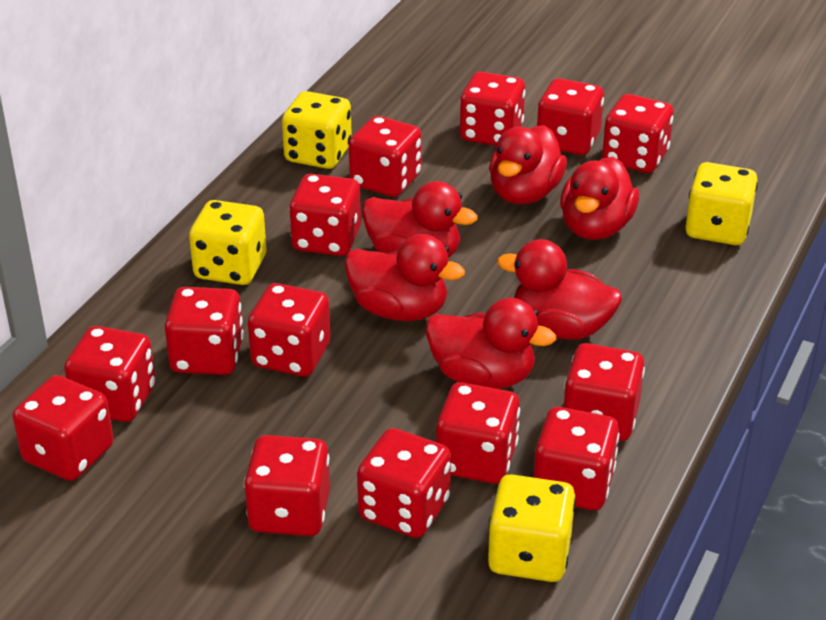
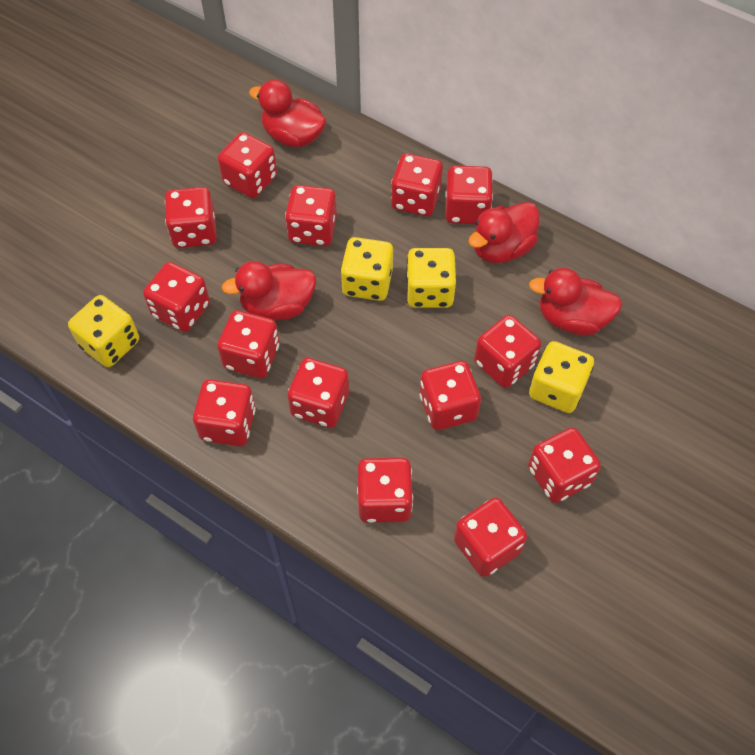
red duck: [344,234,465,321] [362,181,478,258] [426,298,556,389] [489,125,567,204] [497,239,622,340] [560,157,639,240] = 6 -> [222,261,316,320] [249,80,326,147] [468,202,539,263] [529,268,622,335] = 4

